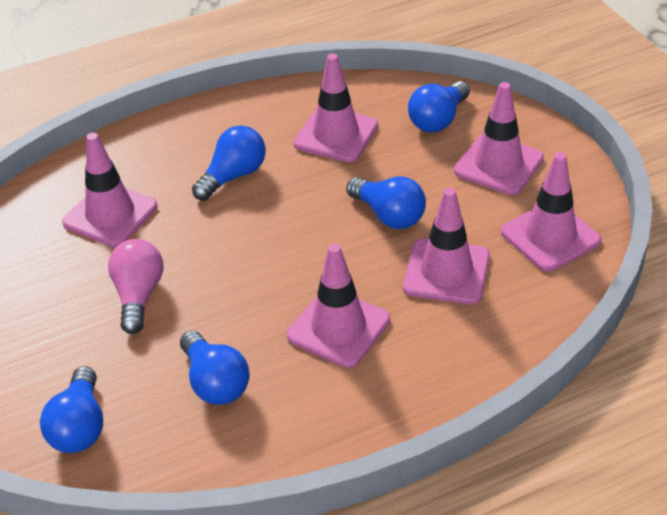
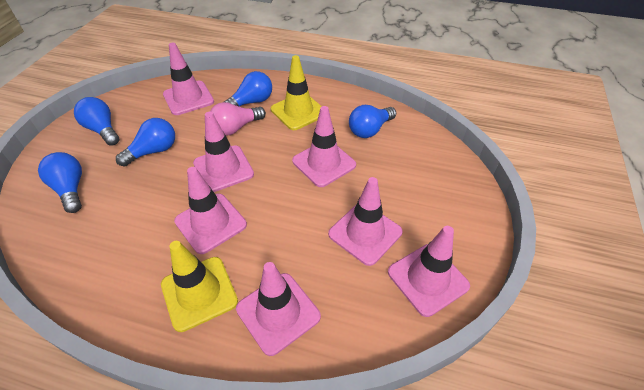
pink traffic cone: [62,133,158,247] [287,244,390,368] [293,54,378,162] [403,188,490,304] [454,82,544,195] [501,152,601,272] = 6 -> [163,43,214,115] [174,167,247,254] [193,112,254,192] [236,262,321,356] [292,106,356,187] [328,177,403,266] [388,226,470,317] = 7
yellow traffic cone: none = 0 -> [161,241,238,332] [271,55,322,130] = 2

